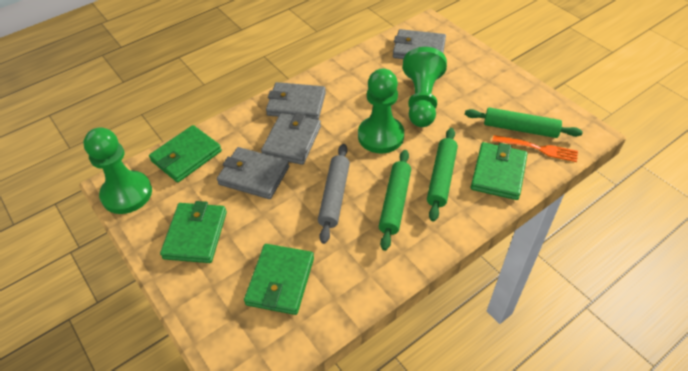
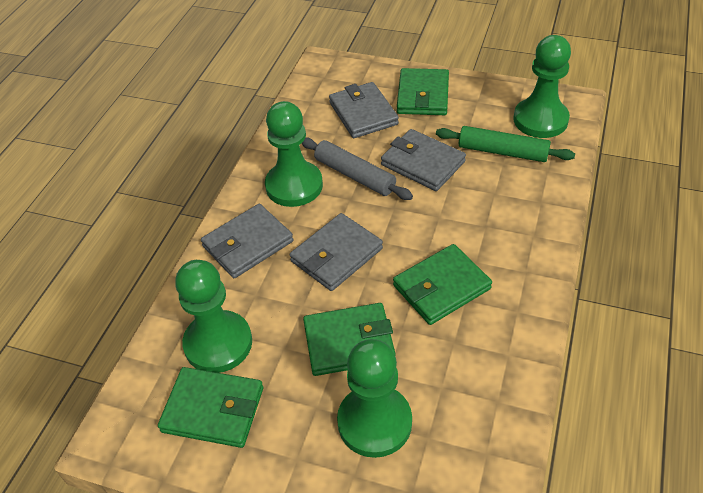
green pawn: [84,127,152,214] [358,69,404,153] [403,47,447,127] = 3 -> [175,260,252,373] [265,101,323,207] [337,339,412,458] [513,35,571,138] = 4
green rolling pin: [379,150,411,251] [427,128,458,222] [465,107,583,138] = 3 -> [436,126,575,162] = 1
orange fork: [492,135,578,162] = 1 -> none = 0

